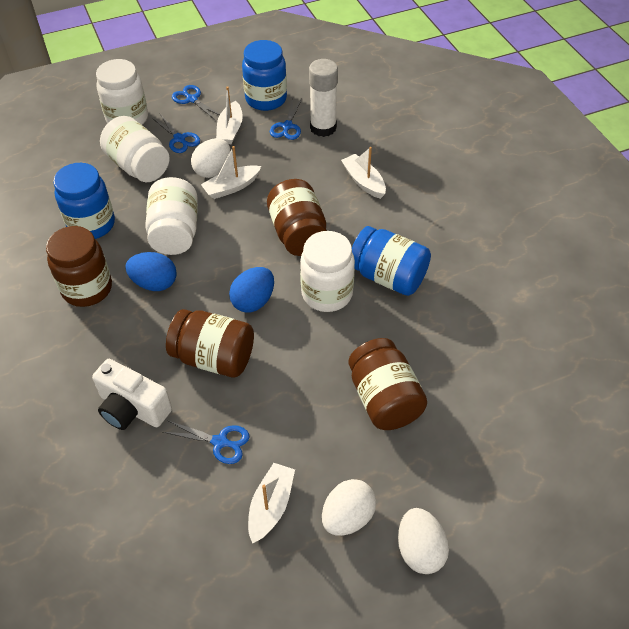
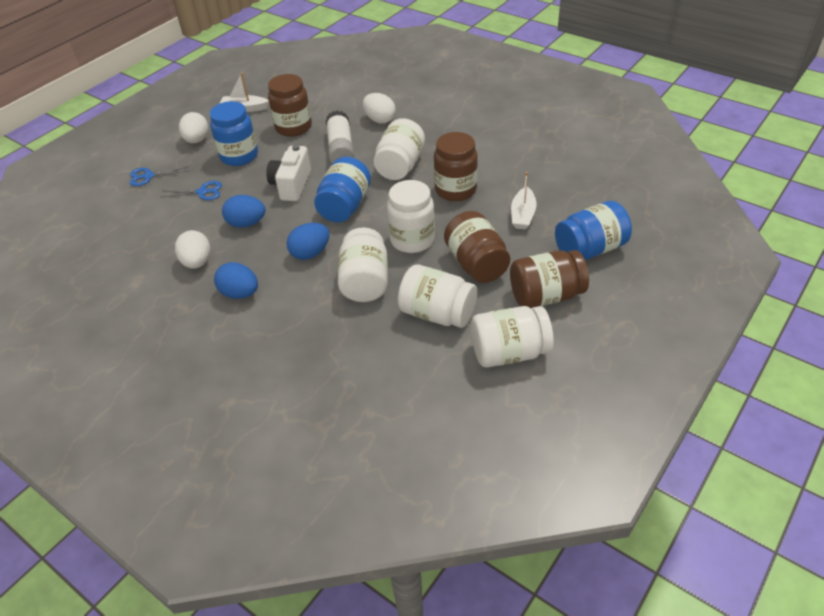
blue egg: [125,252,177,291] [229,267,274,312] = 2 -> [214,262,258,299] [222,195,266,228] [287,223,329,260] = 3
blue scissors: [152,114,200,153] [163,420,249,464] [172,85,220,120] [270,99,302,140] = 4 -> [130,166,189,186] [162,181,222,200] = 2
white boat: [201,146,261,199] [216,86,243,144] [248,463,295,544] [341,147,386,199] = 4 -> [219,73,269,112] [511,172,536,229] = 2
white jar: [96,59,148,125] [100,116,170,182] [145,177,198,255] [300,231,355,312] = 4 -> [338,228,388,302] [374,118,425,180] [387,180,435,253] [398,265,477,328] [471,306,554,367] = 5

